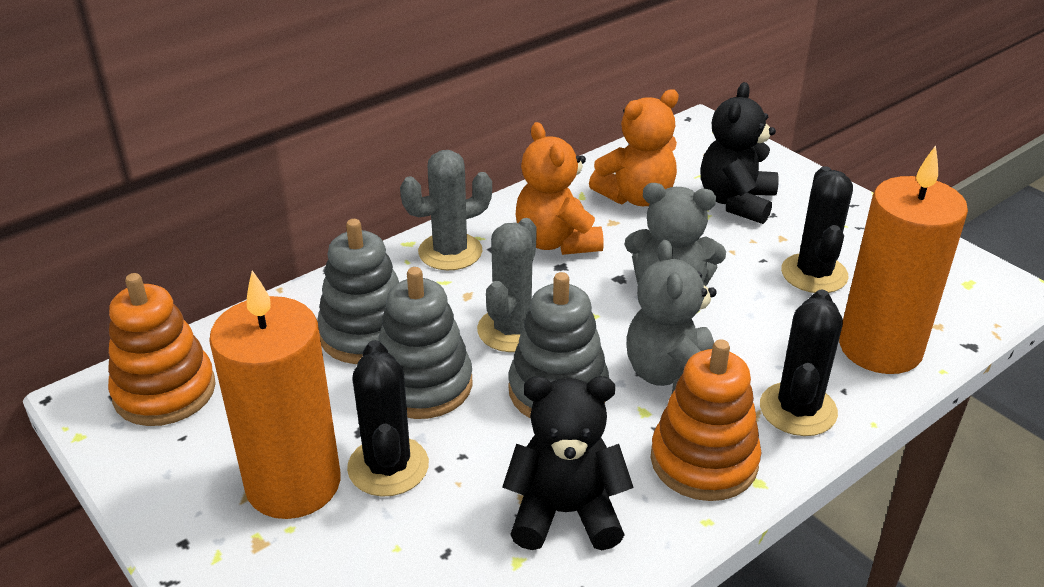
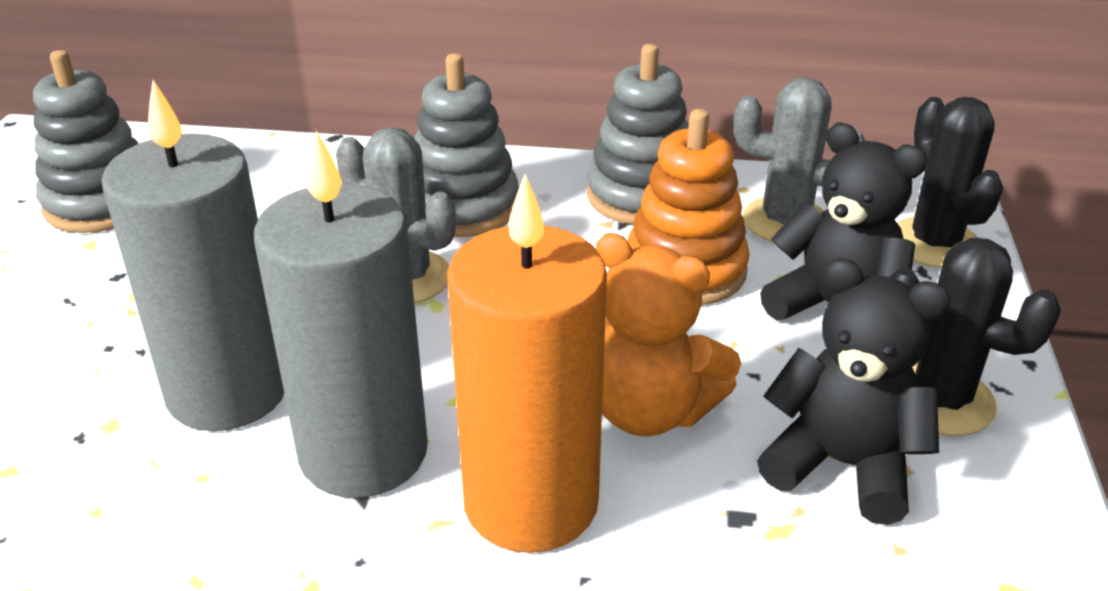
black cactus: [347,340,429,497] [760,289,843,436] [781,166,853,293] = 3 -> [890,238,1061,436] [897,97,1003,268] = 2
grey candle: none = 0 -> [101,80,284,431] [254,131,428,498] = 2
grey teddy bear: [624,183,726,286] [627,240,717,393] = 2 -> none = 0
orange candle: [209,270,341,519] [839,145,968,374] = 2 -> [447,174,607,553] = 1
orange stacking toy: [108,273,216,426] [651,339,761,501] = 2 -> [627,109,750,306] = 1
orange teddy bear: [516,122,604,255] [589,89,679,206] = 2 -> [596,233,741,436] = 1

